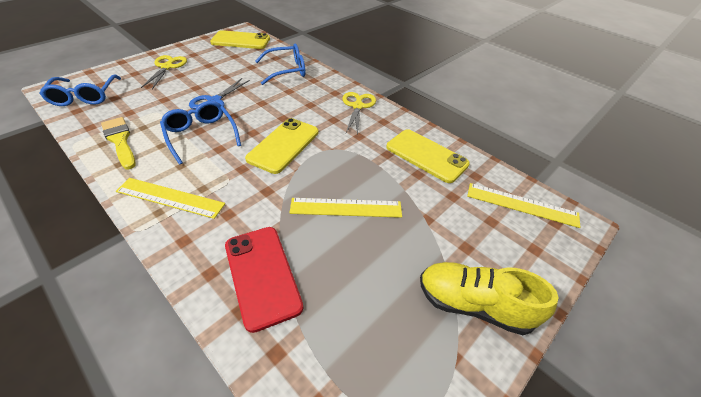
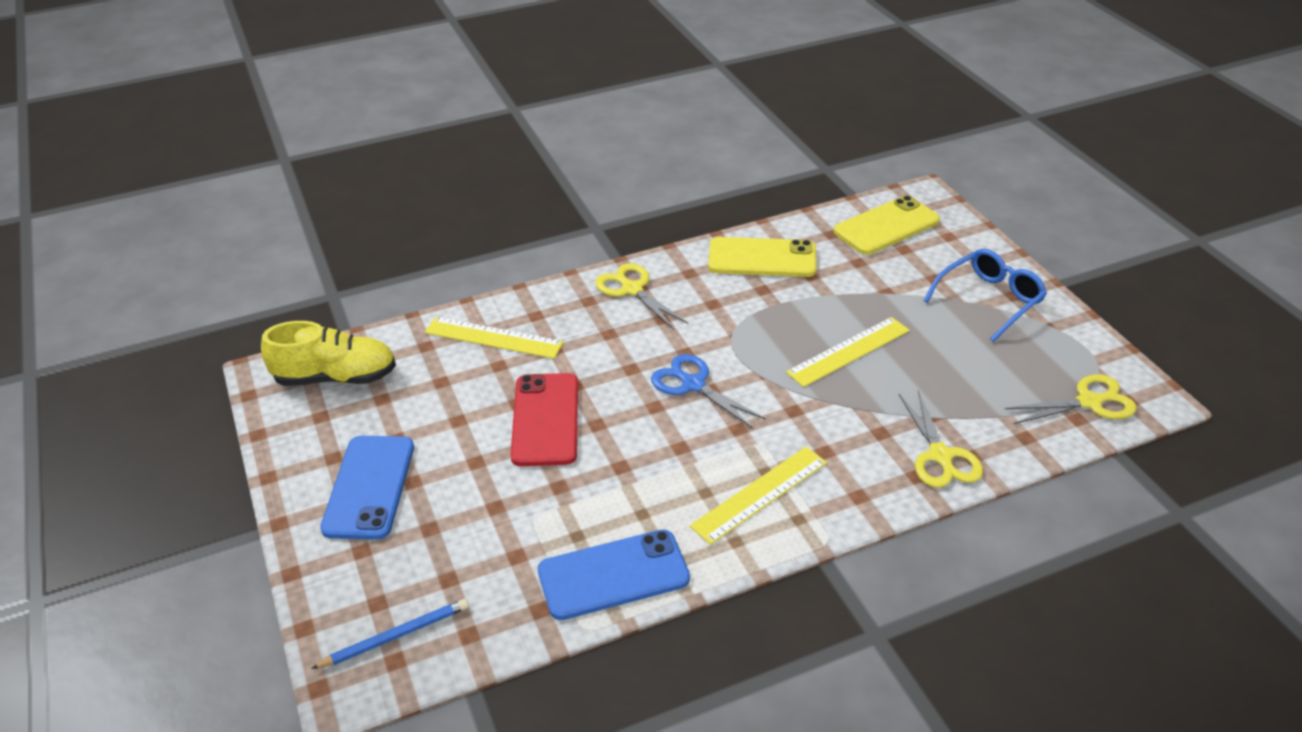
blue glasses: [39,74,121,106] [160,101,241,165] [255,44,306,85] = 3 -> [924,249,1047,342] = 1
blue pencil: none = 0 -> [311,599,468,669] = 1
blue phone: none = 0 -> [320,436,414,540] [538,529,690,620] = 2
yellow brush: [101,117,136,170] = 1 -> none = 0
yellow phone: [210,30,270,49] [245,118,319,174] [386,129,470,183] = 3 -> [708,237,817,277] [834,195,940,255] = 2
yellow scissors: [141,55,187,89] [342,92,376,135] = 2 -> [595,263,688,330] [899,391,983,488] [1005,374,1137,424] = 3

